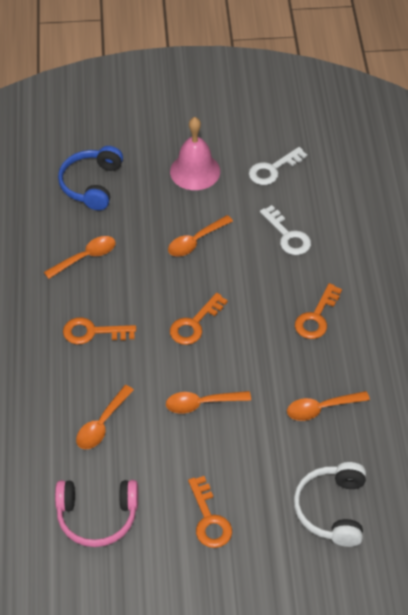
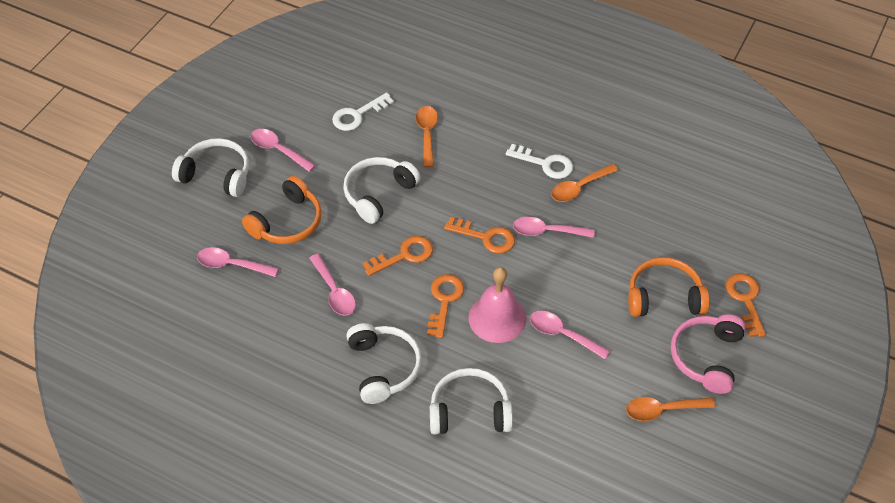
blue headphones: [58,146,123,210] = 1 -> none = 0
orange headphones: none = 0 -> [242,176,322,244] [628,257,709,317] = 2
orange spoon: [44,236,116,279] [76,385,134,449] [166,391,251,414] [168,215,233,257] [287,391,370,421] = 5 -> [416,106,438,167] [551,164,618,202] [626,397,716,421] = 3
pink spoon: none = 0 -> [197,247,279,277] [251,129,316,172] [309,254,356,316] [513,217,595,238] [530,311,610,359] = 5
white headphones: [294,462,366,547] = 1 -> [172,138,249,197] [343,157,421,224] [346,323,422,404] [430,368,513,434] = 4

